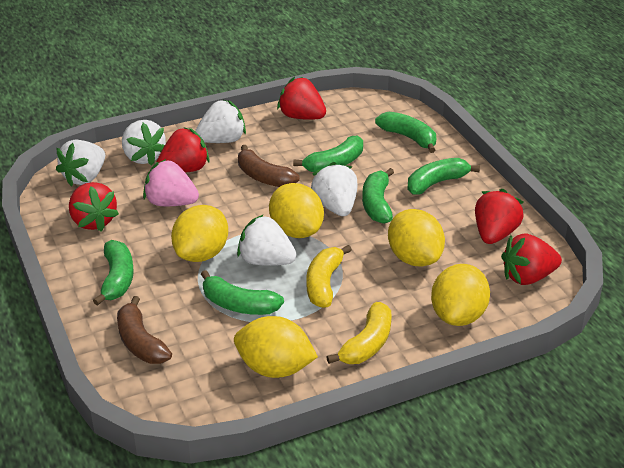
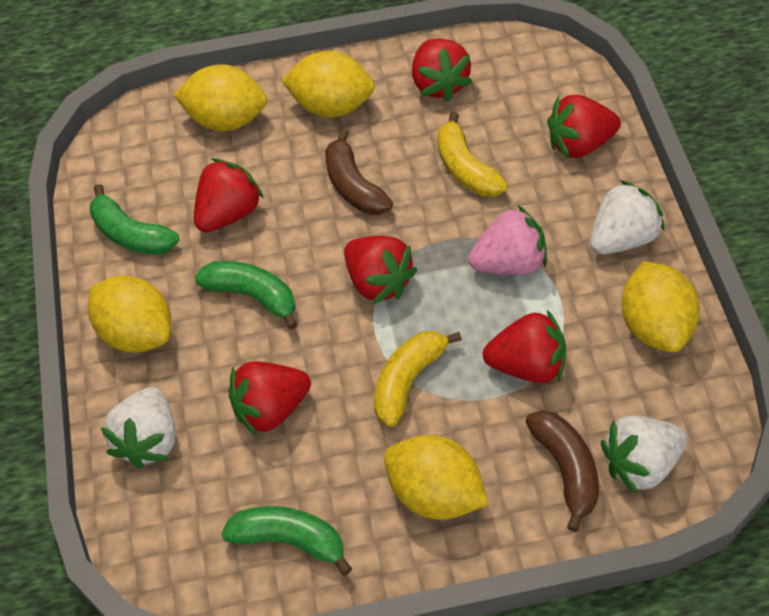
green banana: [93,240,134,306] [201,270,284,315] [293,136,363,172] [362,168,394,224] [375,112,436,153] [407,158,480,195] = 6 -> [90,184,179,255] [194,261,298,329] [221,506,352,575] = 3
red strawberry: [69,182,119,232] [157,128,210,173] [277,77,326,120] [475,189,524,244] [501,233,562,285] = 5 -> [194,158,264,232] [228,361,311,436] [344,236,417,304] [412,38,472,102] [483,310,566,383] [547,95,621,159] = 6
white strawberry: [56,140,105,186] [122,120,166,165] [195,100,246,143] [237,214,296,266] [311,162,358,216] = 5 -> [100,387,175,469] [590,180,664,254] [601,416,687,494] = 3

